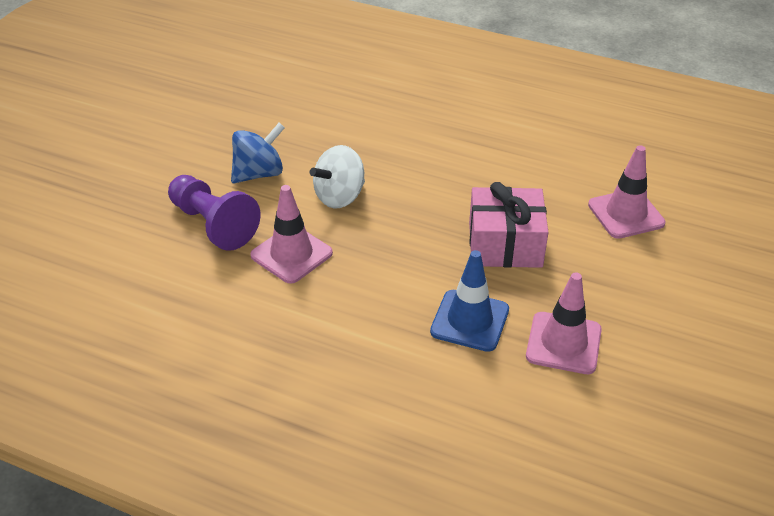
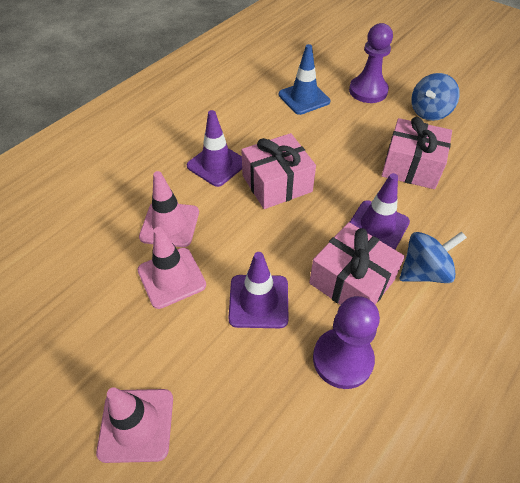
blue spinning top: [231,123,285,184] = 1 -> [400,231,467,283] [411,73,460,121] = 2
pink gift: [469,182,548,268] = 1 -> [241,133,316,209] [309,222,405,305] [381,117,452,189] = 3
purple pawn: [168,175,260,251] = 1 -> [313,296,380,389] [349,23,393,103] = 2
purple traffic cone: none = 0 -> [187,110,242,187] [228,252,288,328] [350,173,410,250] = 3
white spinning top: [310,145,365,209] = 1 -> none = 0

